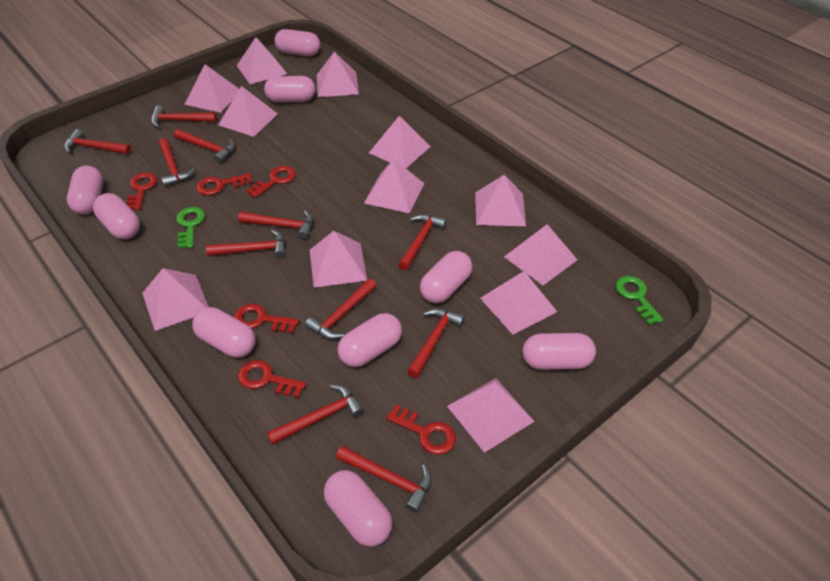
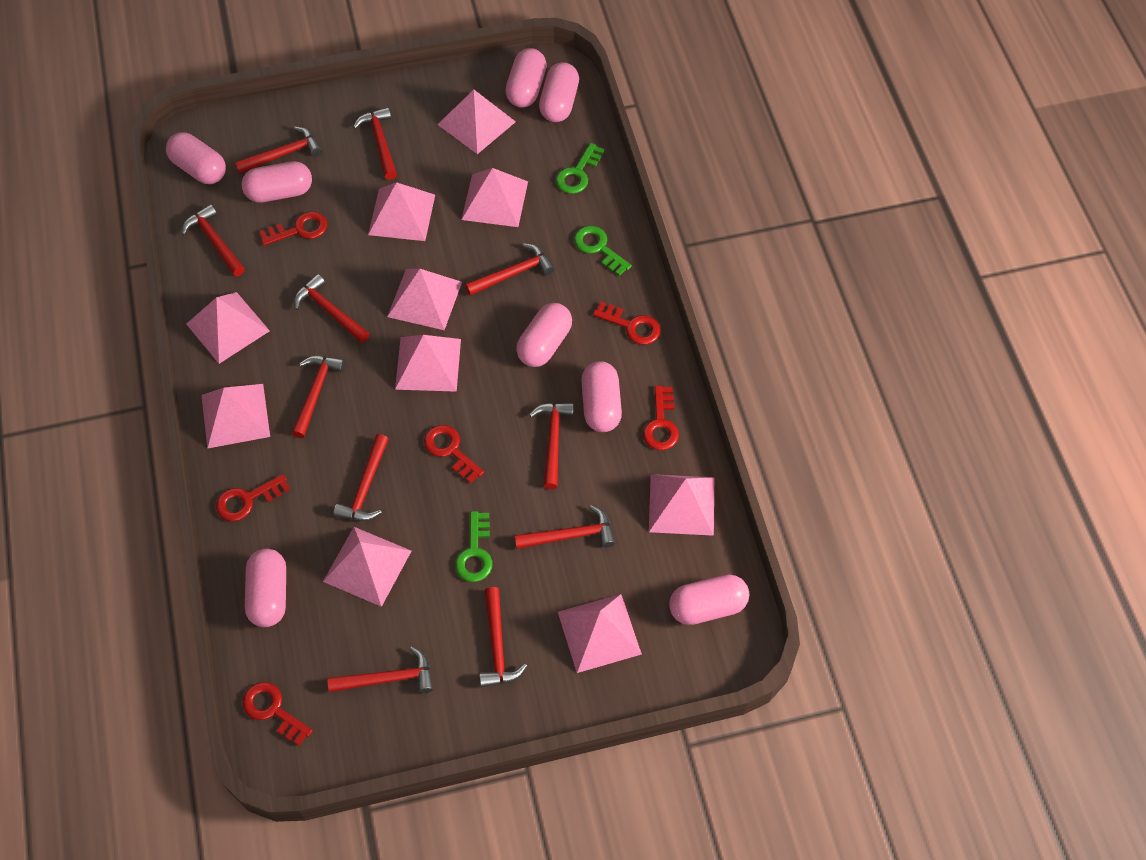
green key: [176,207,205,248] [615,276,663,325] = 2 -> [455,511,492,582] [556,143,604,194] [574,226,632,276] = 3
pink capsule: [67,166,103,214] [93,193,140,239] [192,307,256,358] [264,76,315,102] [274,29,320,56] [324,470,393,546] [337,313,402,367] [420,251,473,303] [522,333,596,370] = 9 -> [166,132,226,184] [241,161,312,203] [245,549,286,627] [505,48,547,107] [516,303,572,367] [539,62,579,122] [581,361,622,432] [669,574,749,625] = 8
pink pyramid: [142,268,209,331] [184,64,239,113] [218,86,278,137] [237,37,287,84] [310,231,367,288] [317,51,359,97] [364,159,424,213] [369,116,431,168] [447,378,535,453] [475,175,526,226] [480,271,557,335] [504,224,577,285] = 12 -> [186,292,270,364] [201,384,270,449] [323,527,411,607] [368,182,435,241] [387,269,462,330] [395,335,461,392] [438,89,516,154] [461,168,528,227] [558,594,642,673] [649,474,714,536] = 10

